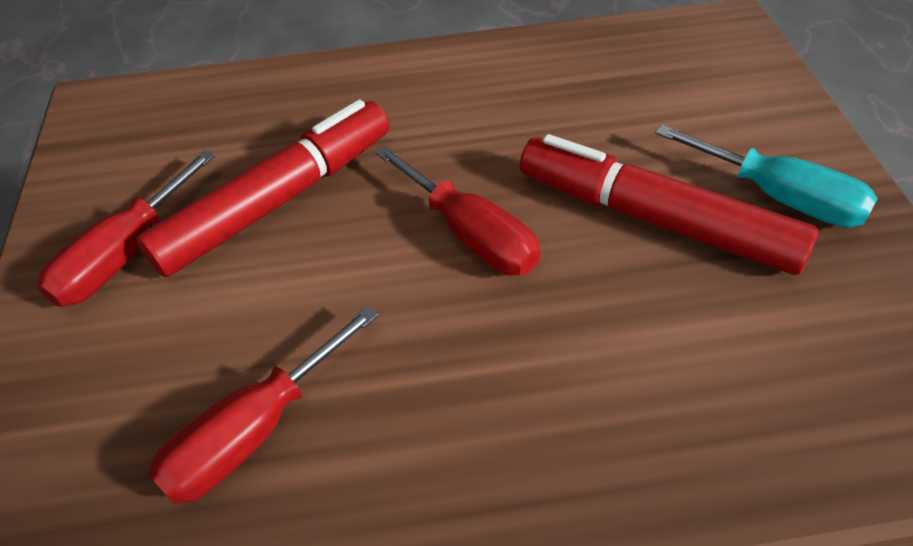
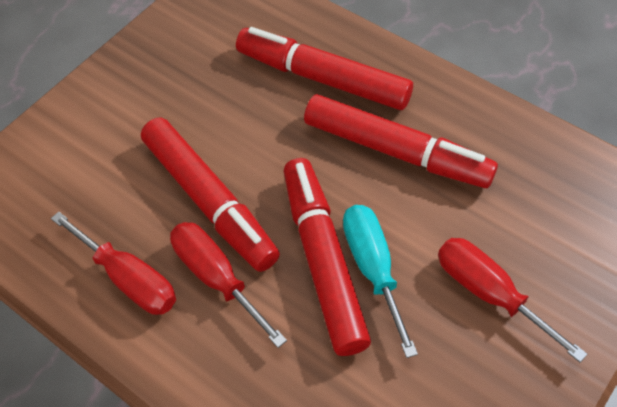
red marker: [136,99,389,277] [520,134,818,275] = 2 -> [141,117,280,272] [236,27,413,110] [284,158,371,356] [304,94,498,188] = 4

